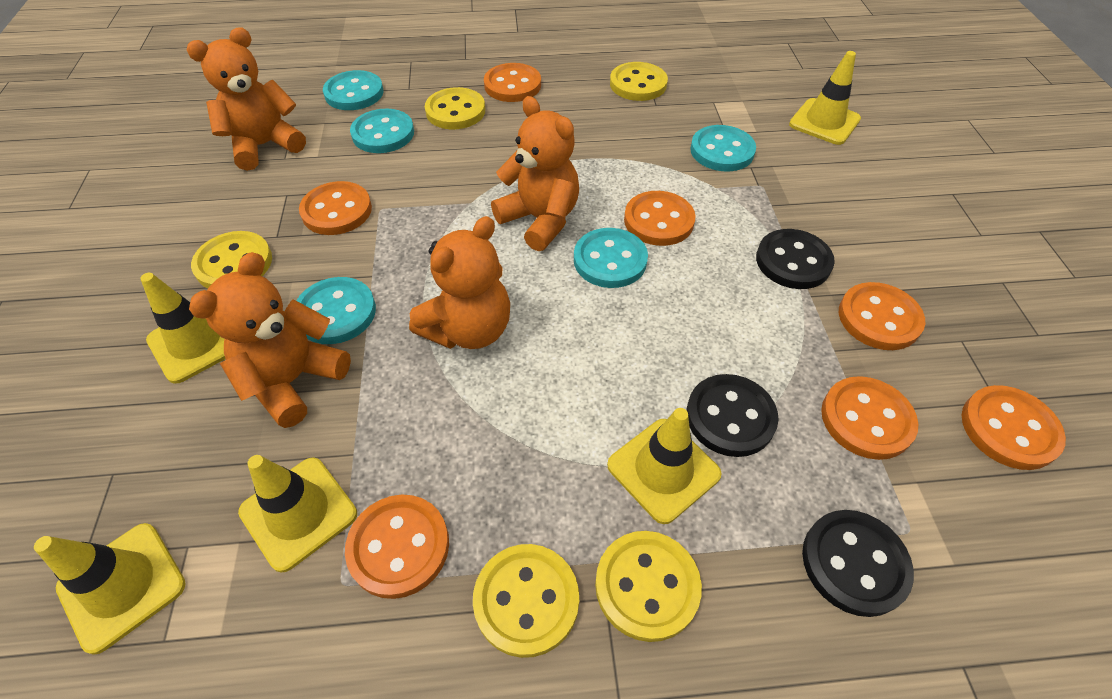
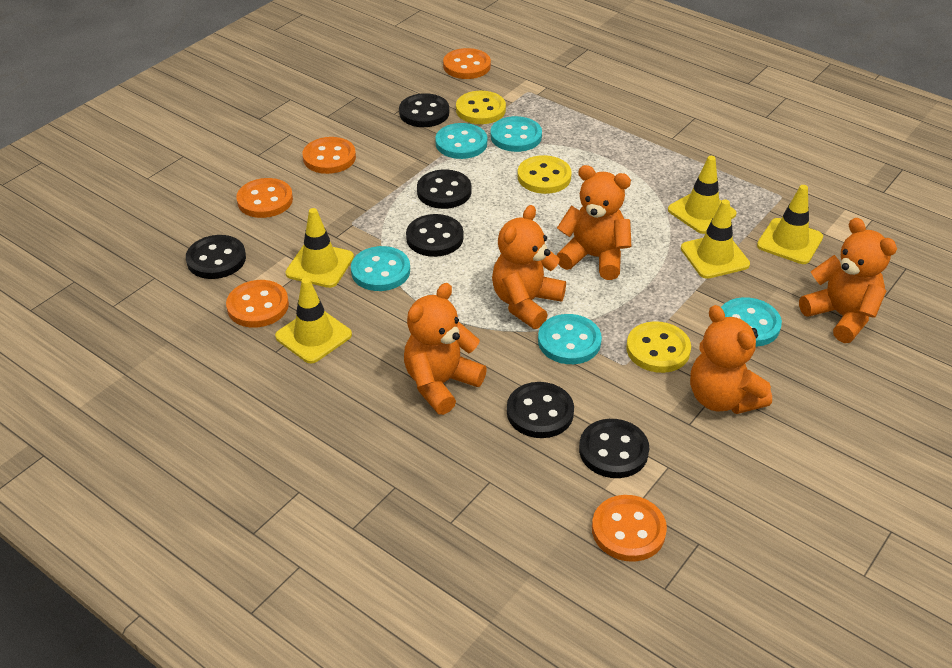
black button: [686,374,779,457] [756,229,835,289] [802,510,914,617] = 3 -> [186,235,246,279] [399,93,449,127] [406,214,464,257] [417,169,472,209] [507,382,574,438] [579,419,649,478] = 6
orange button: [299,181,372,235] [345,495,449,599] [484,63,541,102] [624,191,696,246] [821,376,918,460] [839,282,925,350] [962,385,1066,470] = 7 -> [226,280,289,328] [236,178,293,218] [303,137,356,174] [443,48,491,79] [592,495,667,562] = 5
orange teddy bear: [187,27,306,171] [189,252,351,428] [409,216,510,349] [491,96,579,251] = 4 -> [404,283,487,415] [492,205,566,329] [556,165,631,280] [690,305,772,414] [799,218,897,343] = 5
yellow button: [191,231,272,289] [425,87,485,129] [473,544,579,658] [595,531,702,642] [610,62,668,101] = 5 -> [456,91,506,124] [517,155,572,194] [626,321,691,373] = 3

